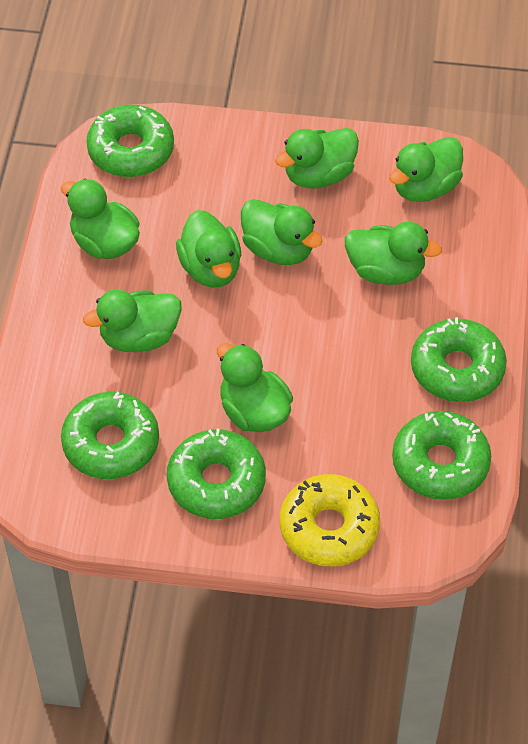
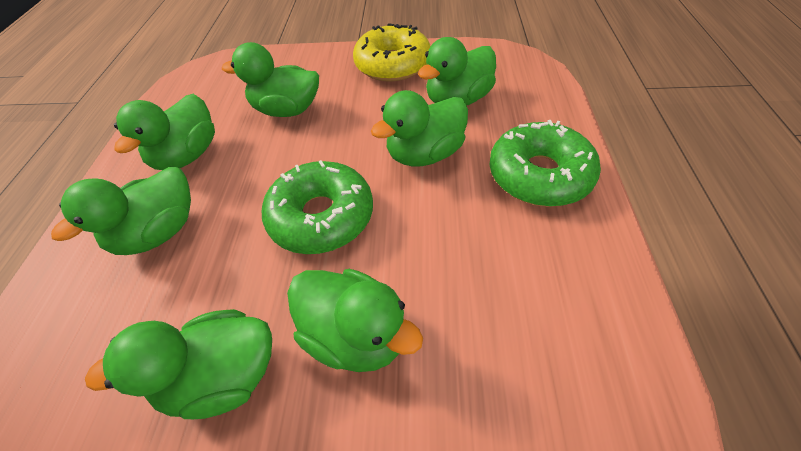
green donut: [61,392,159,479] [86,105,174,177] [167,429,266,519] [392,411,491,500] [411,317,507,402] = 5 -> [262,160,373,254] [489,120,601,207] = 2
green duck: [61,179,140,259] [83,289,182,352] [176,210,241,288] [217,343,293,432] [241,199,323,265] [275,128,359,189] [345,222,442,285] [389,137,463,202] = 8 -> [51,167,191,255] [85,309,272,419] [114,94,215,170] [222,42,319,117] [287,269,423,372] [371,90,468,167] [418,37,496,106] = 7

